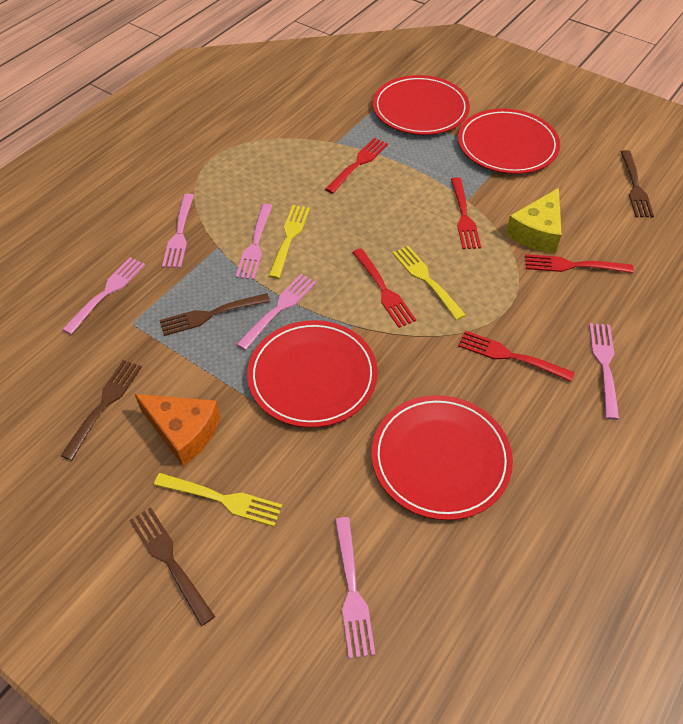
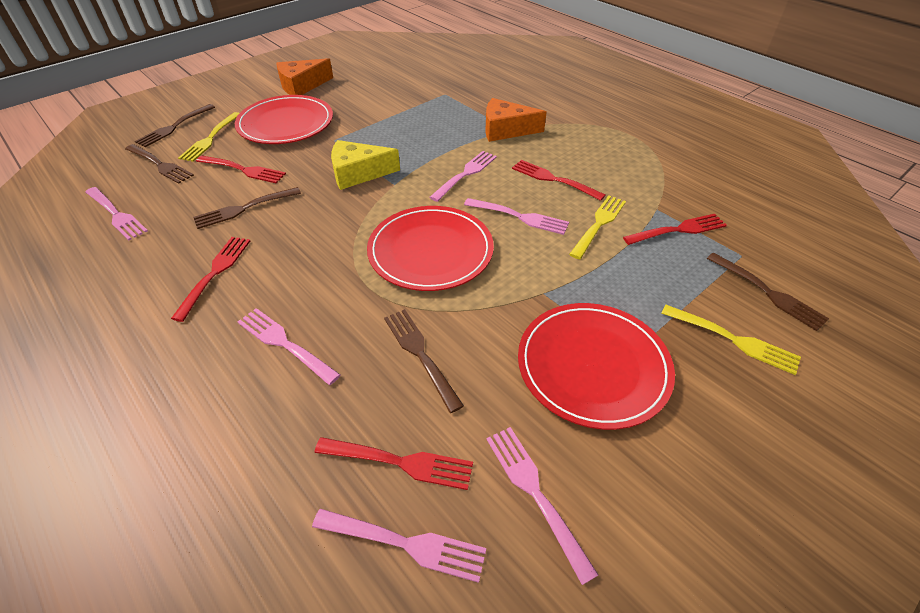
brown fork: [61,360,142,461] [129,507,215,626] [159,293,270,336] [620,150,654,217] = 4 -> [125,144,194,184] [135,104,215,147] [193,187,301,229] [384,309,464,413] [707,253,829,331] = 5
orange cheese: [135,394,220,466] = 1 -> [276,58,333,95] [485,98,547,142] = 2
red plate: [247,320,378,428] [371,395,513,520] [373,75,470,135] [458,108,560,174] = 4 -> [235,95,333,144] [367,206,494,291] [518,303,675,430] = 3

